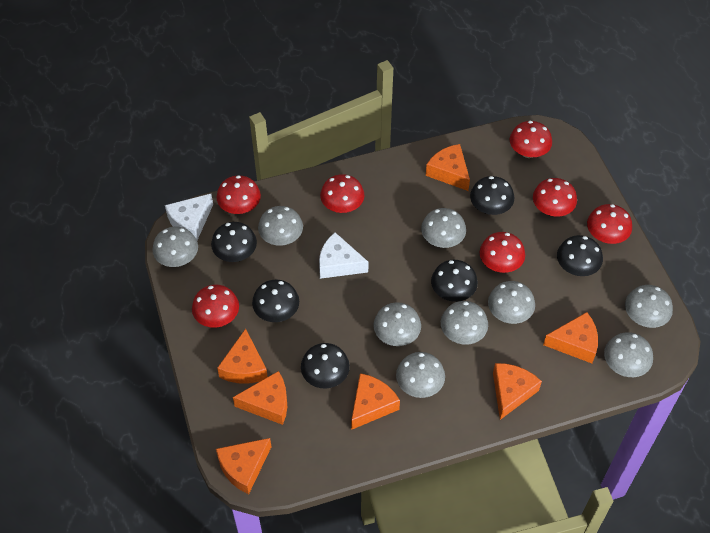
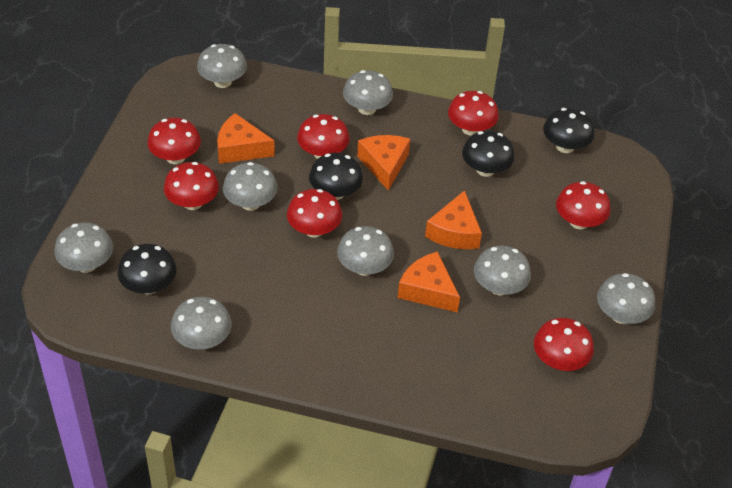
black mushroom: [211,222,257,262] [252,279,299,322] [301,343,350,389] [431,260,478,302] [470,176,514,215] [557,235,603,276] = 6 -> [117,244,177,294] [309,153,363,200] [462,130,515,177] [543,108,595,153] = 4
grey mushroom: [152,226,198,267] [258,206,303,246] [373,302,421,346] [396,352,445,398] [421,208,466,248] [441,301,488,345] [488,281,535,324] [604,332,653,377] [625,285,673,328] = 9 -> [54,222,113,273] [171,297,232,349] [197,44,247,88] [223,162,278,211] [337,226,394,276] [343,70,393,115] [474,246,531,295] [597,273,655,324] = 8
orange cheese: [216,438,271,494] [217,329,268,384] [233,371,287,425] [351,373,400,430] [426,144,470,191] [493,363,542,420] [543,312,598,363] = 7 -> [217,113,275,164] [357,135,410,191] [397,251,460,313] [425,190,482,249] = 4
white cheese: [165,194,213,240] [319,232,368,279] = 2 -> none = 0

